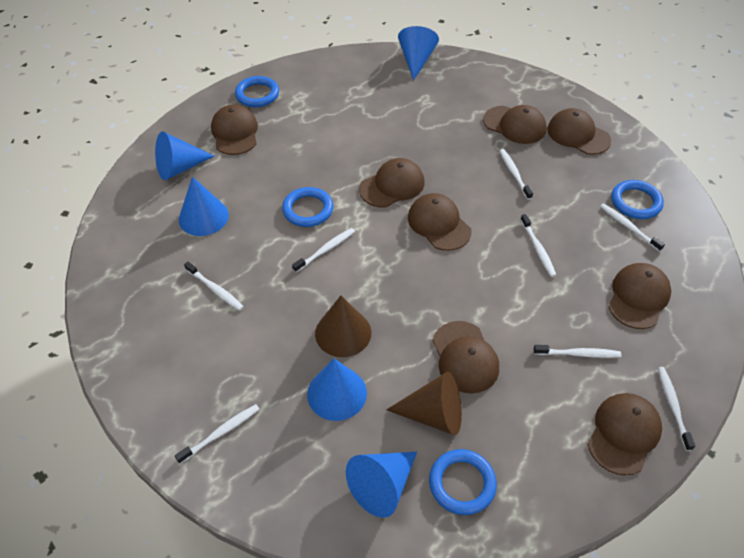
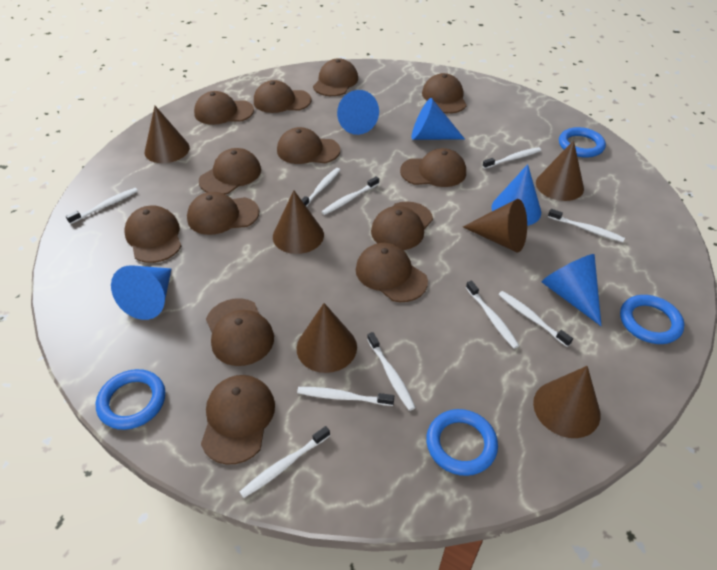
brown cap: [211,105,258,155] [359,158,425,208] [408,193,472,251] [433,321,499,394] [483,105,546,144] [547,108,611,155] [588,393,662,476] [608,263,671,329] = 8 -> [124,205,181,263] [187,192,259,235] [194,91,254,125] [199,148,261,194] [201,375,275,465] [206,298,274,366] [254,80,312,113] [277,127,340,164] [313,58,358,96] [356,243,428,302] [371,202,433,250] [400,148,466,187] [422,73,467,114] = 13
brown cone: [315,296,371,357] [386,371,462,435] = 2 -> [145,106,190,163] [273,190,324,254] [297,303,357,373] [463,199,527,252] [533,366,600,438] [536,140,584,201] = 6
white toothbrush: [175,404,259,464] [184,262,244,311] [292,228,355,272] [500,149,533,200] [520,214,556,277] [533,345,621,358] [600,203,665,252] [658,367,695,451] = 8 -> [66,188,138,224] [240,426,330,498] [297,387,394,406] [302,168,340,207] [321,176,379,215] [367,332,416,411] [466,281,519,349] [482,147,541,169] [498,291,573,347] [548,209,625,242] = 10

